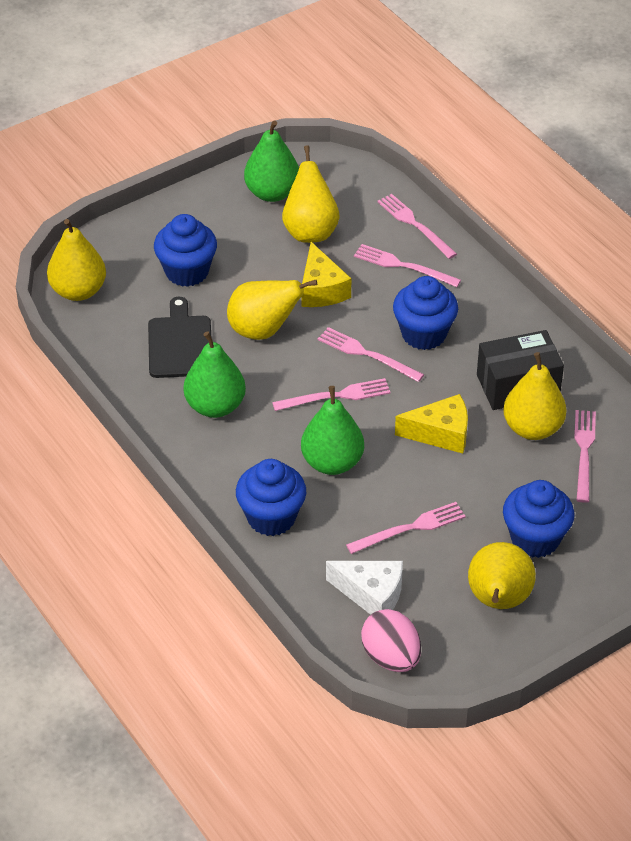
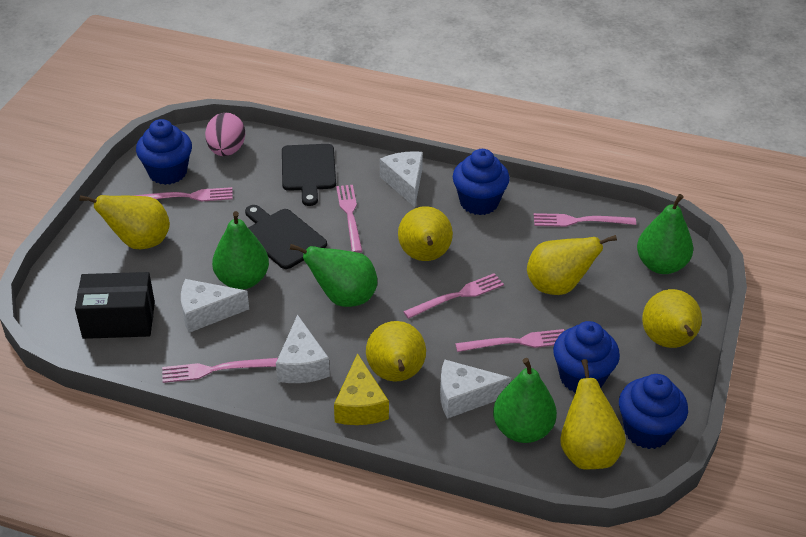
black cutting board: [148,297,211,378] = 1 -> [245,205,327,269] [282,144,336,206] = 2
green pear: [184,331,246,418] [244,120,299,202] [301,386,364,475] = 3 -> [212,211,269,290] [290,244,377,307] [493,358,557,443] [637,194,693,274] = 4
white cheese: [326,561,403,615] = 1 -> [181,279,249,333] [276,314,330,383] [380,151,423,207] [440,360,512,419] = 4
yellow cheese: [301,242,351,307] [395,394,468,454] = 2 -> [334,353,389,425] = 1
yellow pear: [47,219,106,301] [227,280,317,340] [282,145,340,243] [468,542,536,609] [503,352,567,440] = 5 -> [79,195,170,249] [366,321,426,382] [398,206,453,261] [527,235,617,295] [560,359,626,469] [642,289,702,348] = 6

